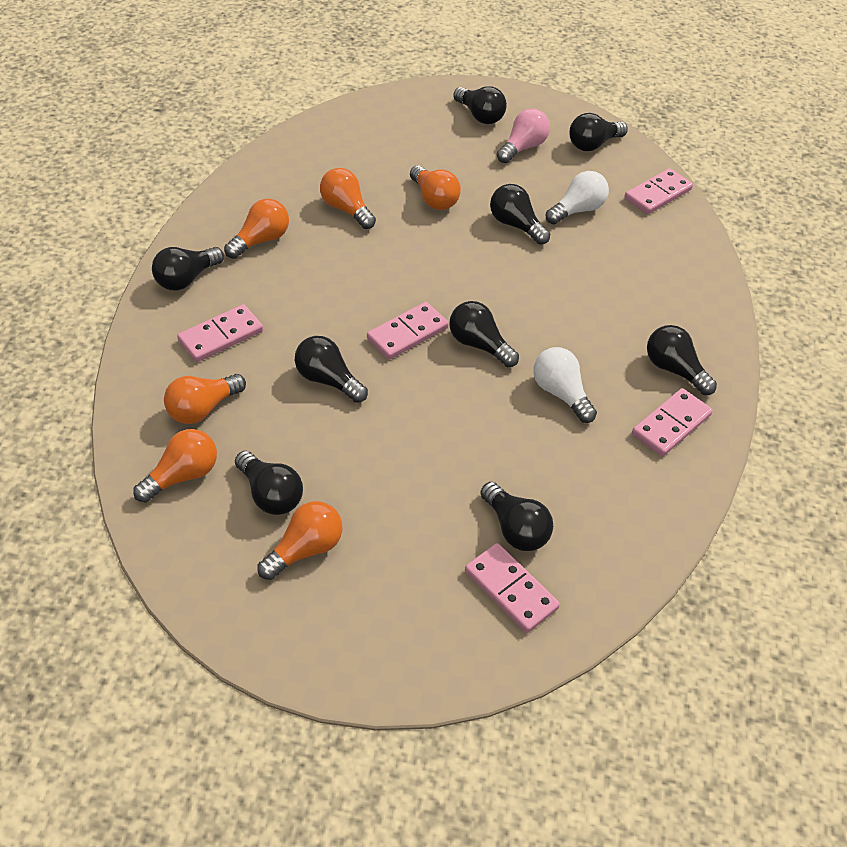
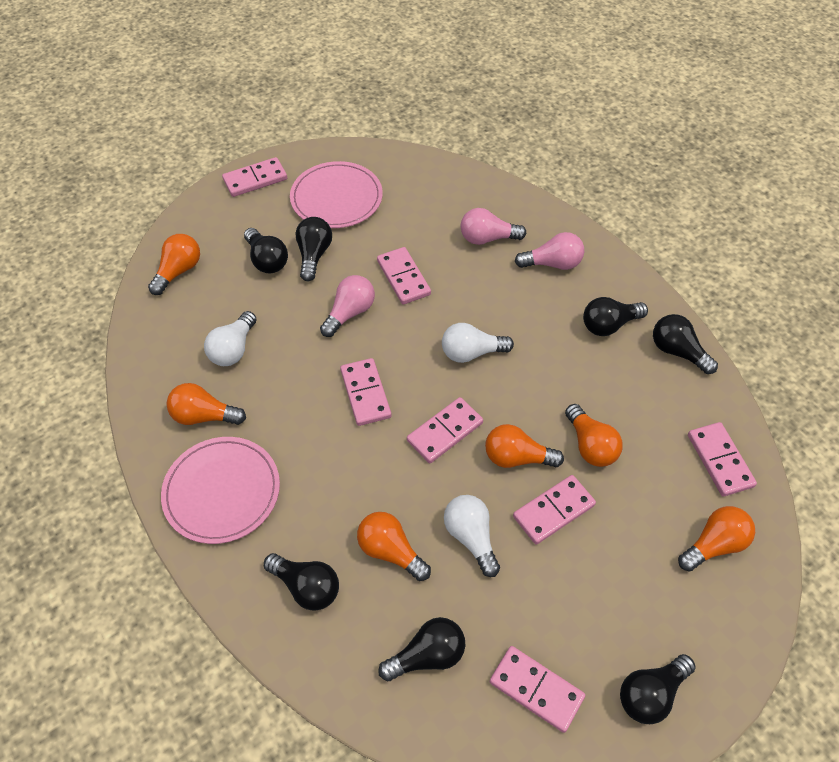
black light bulb: [152,247,224,290] [235,451,303,515] [295,336,368,403] [449,301,519,367] [453,86,507,124] [480,482,553,551] [490,184,550,245] [569,113,628,151] [647,325,717,395] = 9 -> [244,228,288,273] [264,553,339,611] [295,217,332,281] [378,617,465,681] [583,297,648,336] [620,654,696,724] [653,314,718,374] = 7
pink domino: [177,304,263,362] [367,302,449,360] [465,543,560,633] [624,168,693,214] [632,388,713,456] = 5 -> [222,157,287,197] [340,358,391,426] [377,247,431,305] [407,397,483,463] [490,646,585,733] [513,475,596,545] [688,422,757,497] = 7
pink light bulb: [497,109,550,163] = 1 -> [320,275,375,337] [461,208,526,245] [515,232,584,270] = 3
pink plate: none = 0 -> [161,437,280,544] [290,161,383,228] = 2
white light bulb: [533,347,597,423] [546,171,609,224] = 2 -> [204,311,257,366] [442,323,514,363] [444,495,500,577] = 3

